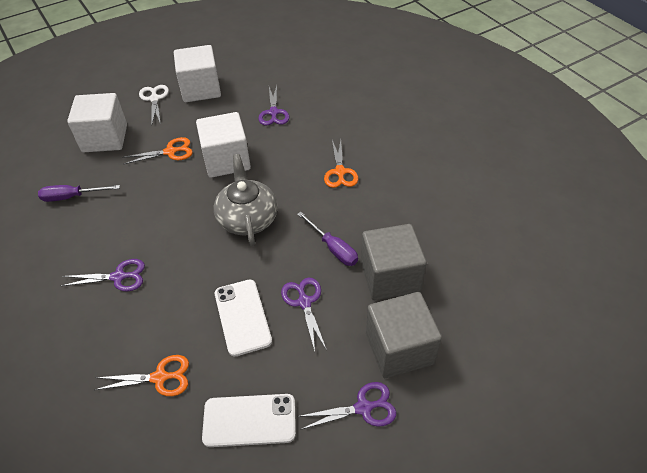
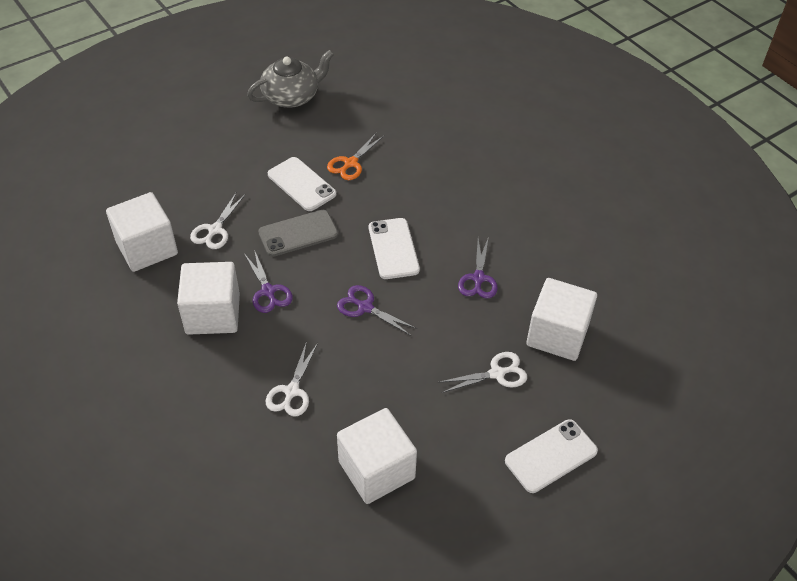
grey cube: [361,224,427,300] [366,292,442,378] = 2 -> none = 0
grey phone: none = 0 -> [258,210,338,257] = 1
orange scissors: [95,355,189,396] [122,137,193,164] [324,140,358,188] = 3 -> [327,133,384,180] = 1
purple scissors: [61,259,145,291] [258,85,290,126] [281,278,326,351] [297,382,396,430] = 4 -> [244,250,293,313] [337,285,417,336] [458,236,498,299] = 3
purple screwdriver: [38,185,120,202] [297,212,358,266] = 2 -> none = 0
white cube: [67,93,127,152] [174,45,221,102] [196,112,251,178] = 3 -> [106,192,178,272] [177,262,240,335] [337,408,417,504] [526,278,597,361] = 4
white phone: [202,394,296,447] [215,280,272,357] = 2 -> [268,157,336,211] [369,218,420,279] [505,419,598,493] = 3
white scissors: [139,85,169,124] = 1 -> [190,193,245,249] [266,341,318,417] [438,352,527,393] = 3

